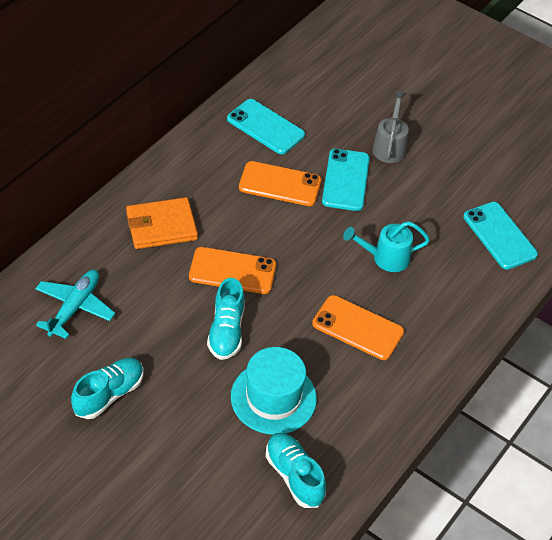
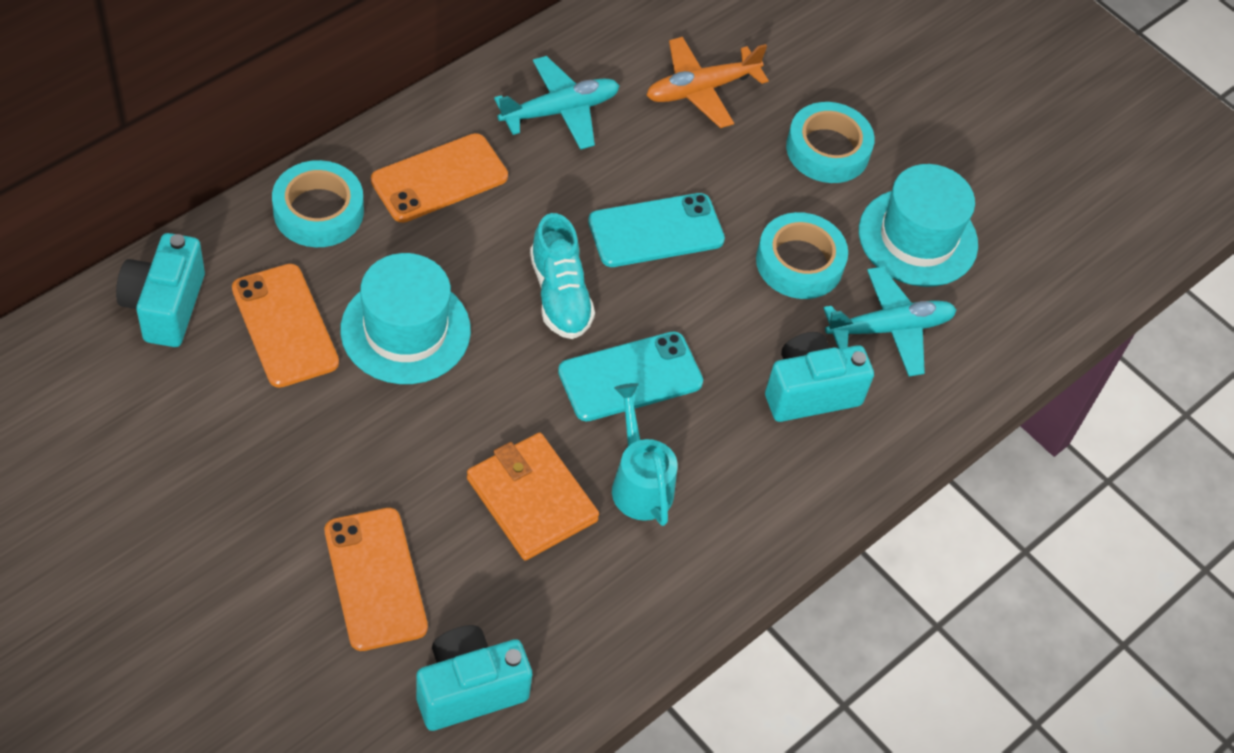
grey watering can: [372,91,409,163] = 1 -> none = 0
orange plane: none = 0 -> [646,37,769,128] = 1
turquoise camera: none = 0 -> [116,233,205,347] [416,625,532,731] [765,332,874,422] = 3
turquoise hat: [231,347,317,435] = 1 -> [340,253,471,384] [859,164,978,287] = 2
turquoise phone: [227,99,305,154] [322,149,370,211] [463,202,538,270] = 3 -> [558,332,703,421] [588,193,725,267] = 2
turquoise plane: [35,270,115,339] = 1 -> [494,56,620,150] [823,267,957,376] = 2
turquoise shoe: [71,358,144,419] [207,278,245,360] [266,433,326,508] = 3 -> [530,213,595,339] = 1
turquoise tape: none = 0 -> [272,160,364,247] [756,212,848,299] [786,102,875,183] = 3

